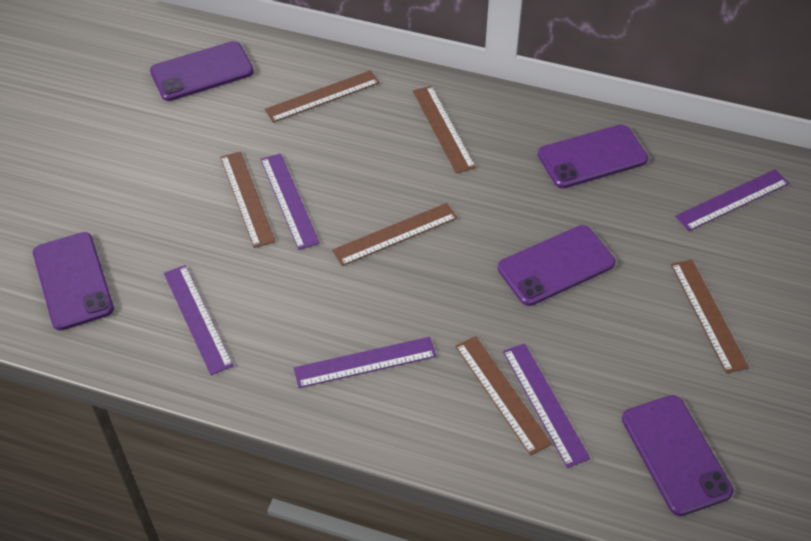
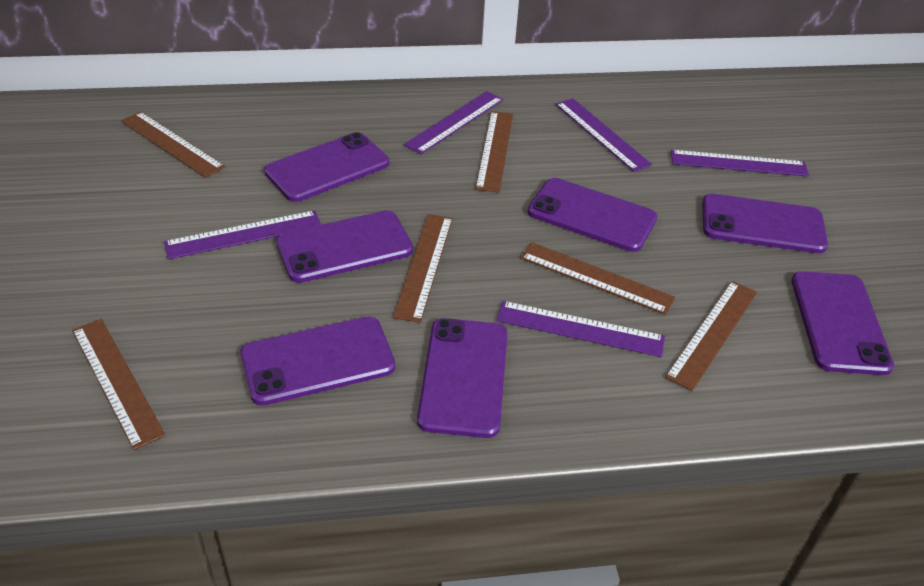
purple phone: [33,232,114,331] [150,41,254,101] [498,225,615,306] [538,124,648,188] [622,395,734,516] = 5 -> [240,317,395,406] [264,132,389,202] [276,210,413,283] [417,318,507,438] [528,178,657,252] [702,194,828,253] [791,271,894,375] = 7

